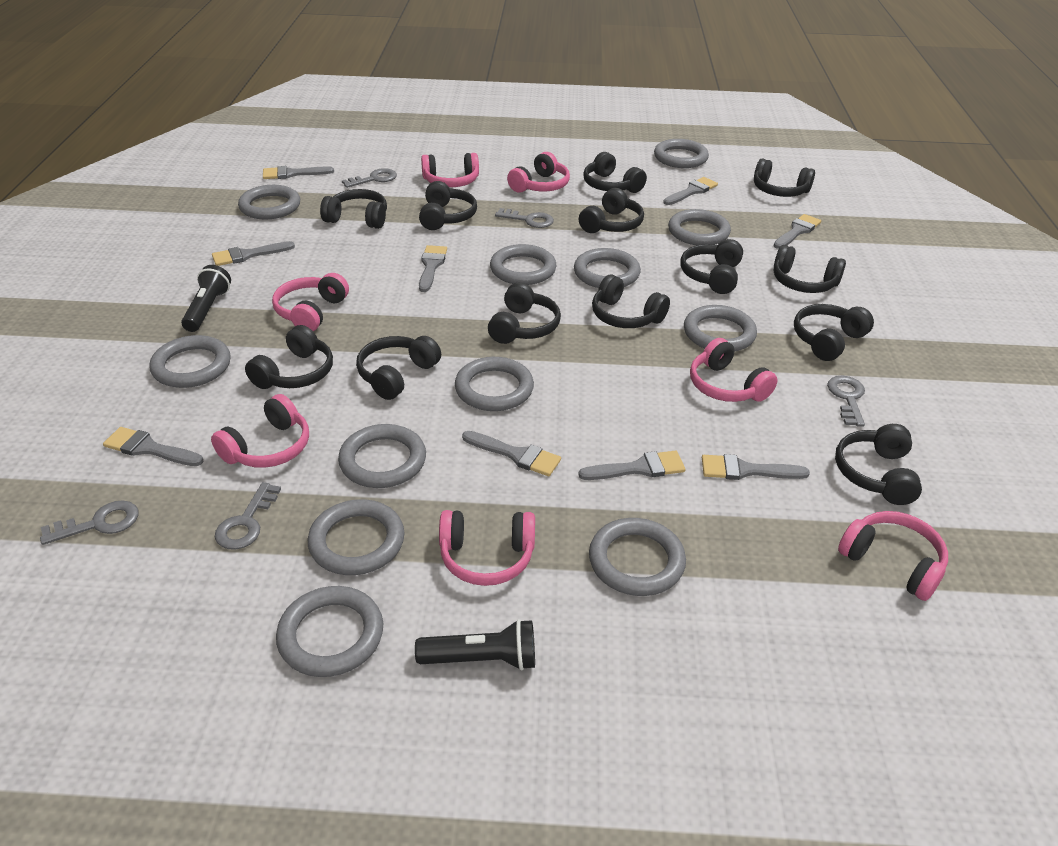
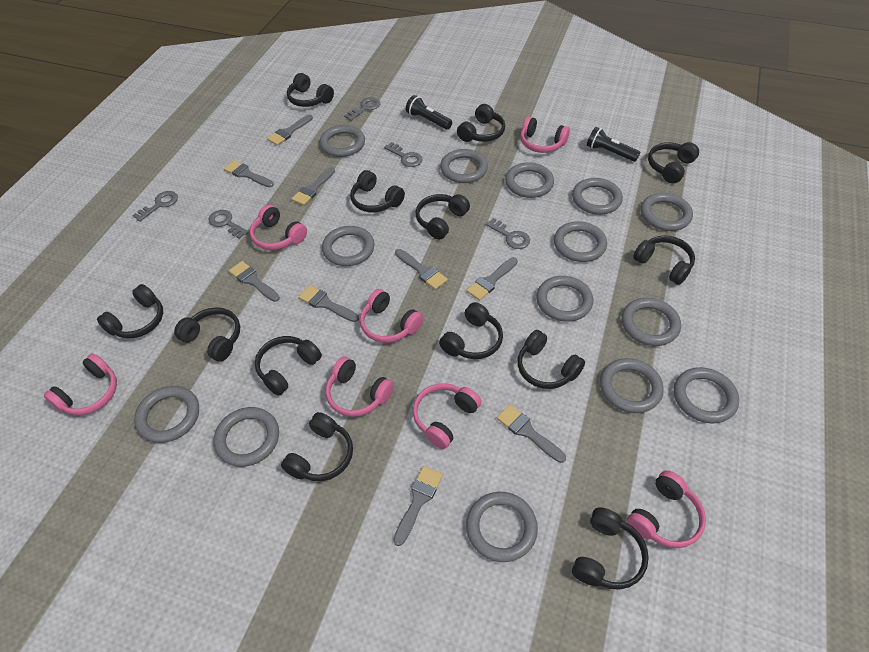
grey ring: [149,335,231,388] [238,185,300,219] [276,586,383,677] [308,499,405,575] [338,424,426,488] [455,357,534,411] [490,244,556,285] [574,248,641,288] [589,518,686,596] [654,139,709,168] [668,209,731,245] [684,305,757,352] = 12 -> [134,386,199,443] [214,407,279,467] [320,125,365,157] [322,226,375,266] [440,149,488,183] [466,492,538,562] [505,162,554,198] [536,276,593,322] [554,221,607,262] [572,178,623,215] [600,358,664,413] [622,298,681,346] [641,193,693,231] [674,367,739,424] = 14

